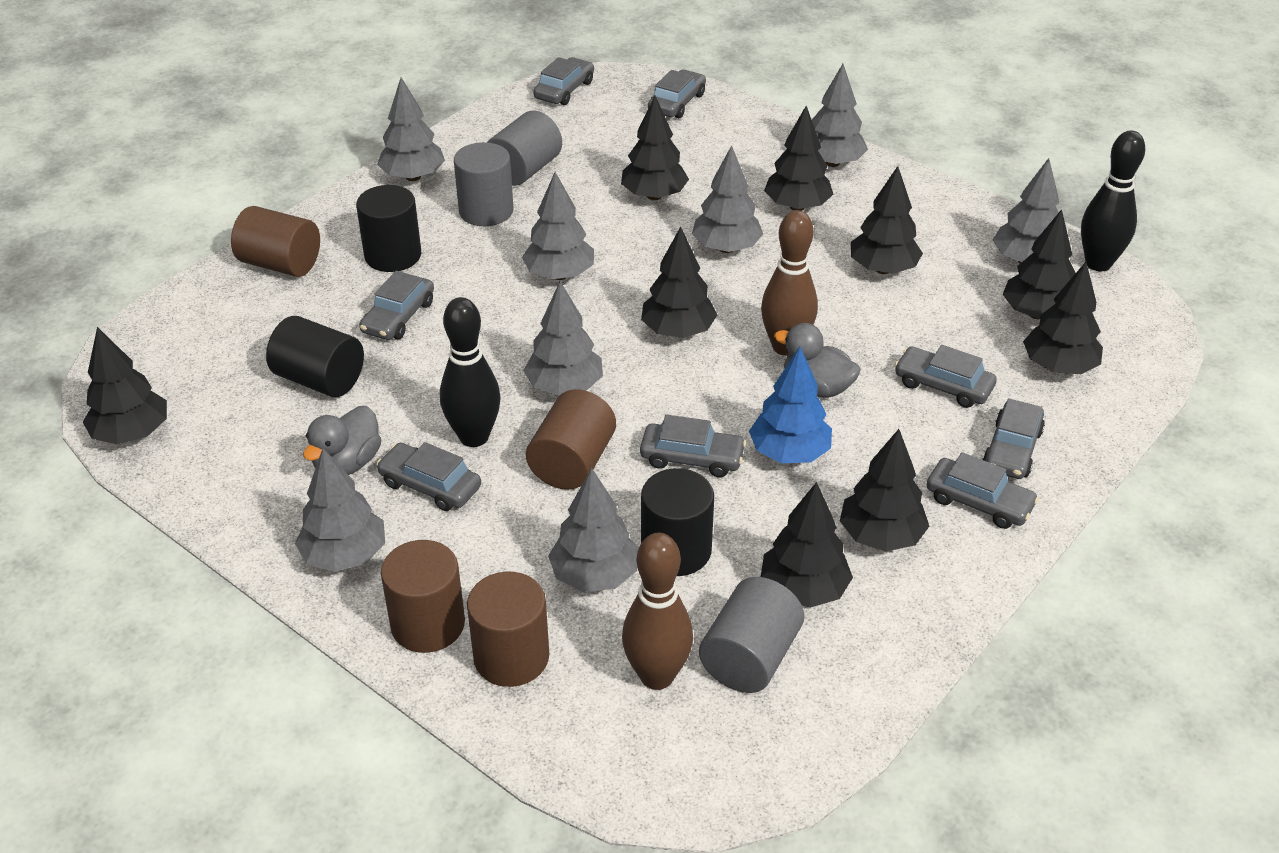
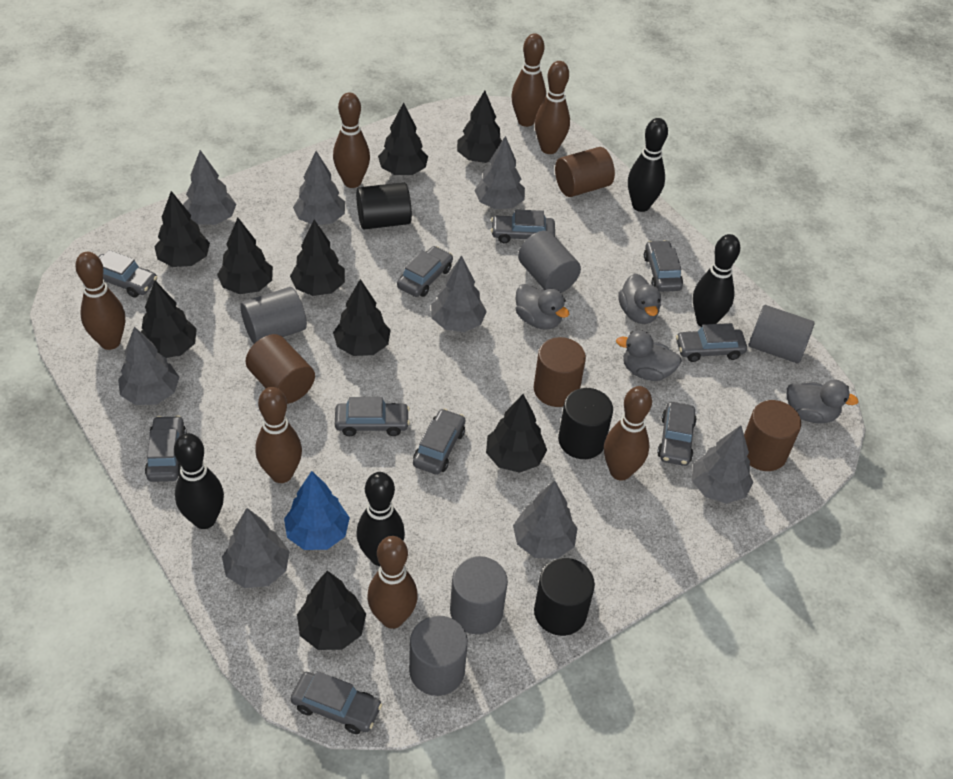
black bowling pin: [440,297,501,447] [1081,130,1145,271] = 2 -> [174,433,224,529] [356,472,405,566] [628,118,668,212] [693,234,740,327] = 4
brown bowling pin: [622,533,693,690] [761,210,818,356] = 2 -> [75,252,125,350] [255,387,302,483] [333,93,370,188] [368,536,418,629] [511,33,546,127] [535,61,570,154] [604,386,652,480] = 7
grey car: [359,271,434,340] [377,442,481,511] [533,57,594,105] [640,415,746,477] [648,70,706,118] [895,345,997,408] [927,452,1039,529] [982,398,1045,479] = 8 -> [98,250,157,298] [145,415,187,482] [291,671,382,734] [335,397,410,436] [397,246,453,297] [413,409,465,474] [491,209,555,243] [644,240,683,292] [657,402,697,466] [676,323,747,362] = 10
grey cylinder: [454,142,514,226] [487,110,562,186] [699,577,804,693] = 3 -> [240,287,307,344] [409,615,468,696] [450,556,508,634] [518,231,581,293] [749,305,815,363] = 5
grey duck: [303,406,381,475] [774,323,861,398] = 2 -> [515,284,569,330] [616,330,682,381] [618,273,661,324] [787,380,859,423] = 4

